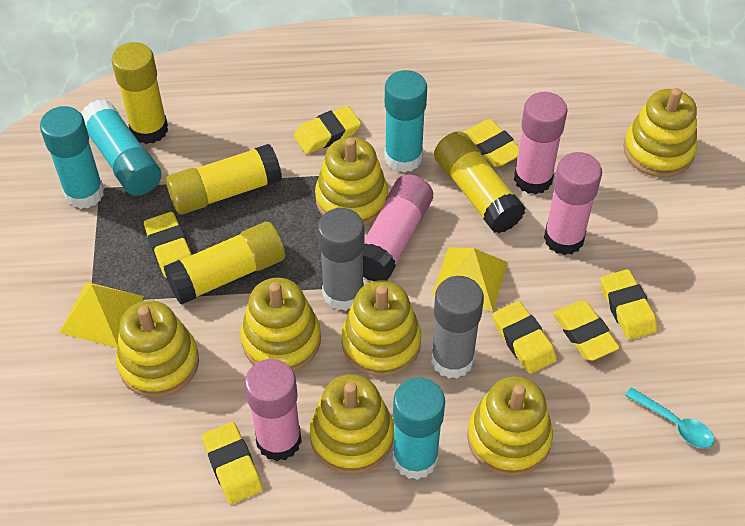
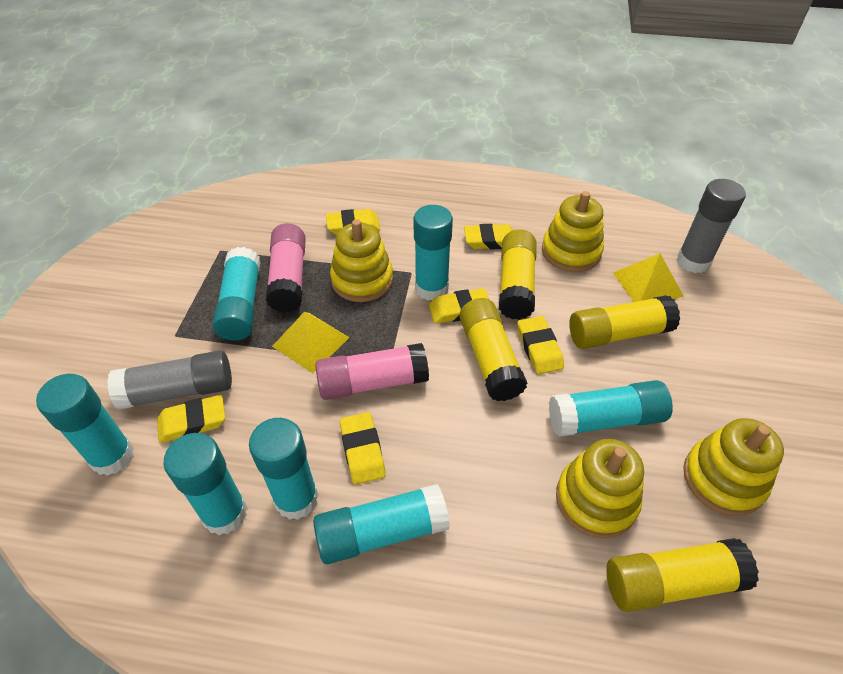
pink glue stick: [245,359,302,461] [363,174,433,281] [514,92,568,194] [544,152,602,255] = 4 -> [266,223,306,313] [315,343,429,400] = 2
turquoise glue stick: [40,106,104,209] [81,99,162,196] [384,70,427,173] [392,377,445,480] = 4 -> [36,374,134,476] [163,433,247,535] [213,247,261,341] [249,418,319,520] [313,484,450,564] [414,205,453,300] [549,380,673,437] = 7
turquoise spoon: [625,387,714,448] = 1 -> none = 0
yellow eraser: [144,212,192,278] [202,422,263,504] [294,106,361,154] [463,119,519,167] [493,301,557,374] [553,301,620,361] [600,269,658,340] = 7 -> [157,395,225,443] [326,209,380,235] [340,412,386,485] [429,288,489,324] [464,224,514,250] [517,316,564,374] = 6
yellow stacking toy: [116,301,199,398] [240,278,321,372] [310,374,394,474] [315,137,388,226] [341,280,421,377] [467,376,553,476] [623,88,697,177] = 7 -> [330,219,393,302] [542,191,604,272] [556,439,644,538] [683,418,784,516] = 4

